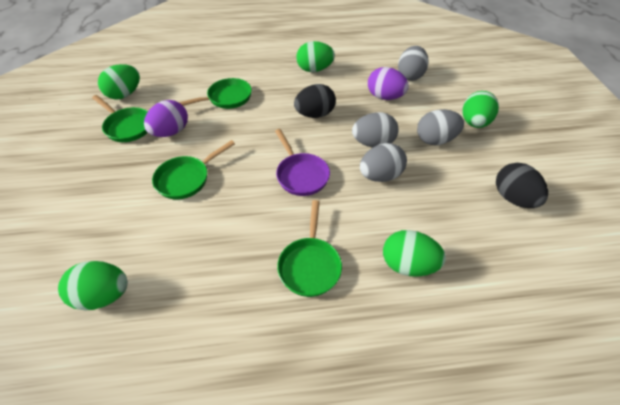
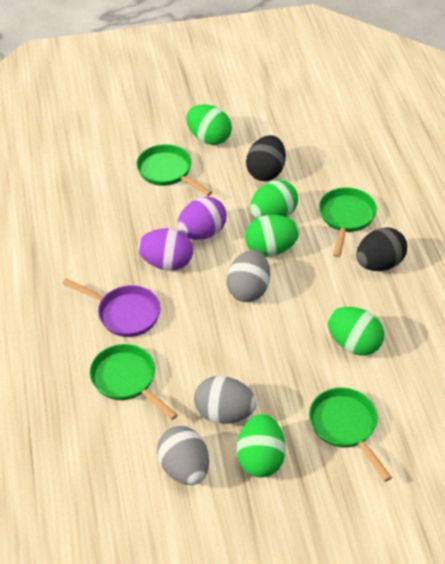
grey egg: [352,112,399,147] [360,143,407,182] [398,46,429,81] [417,109,464,145] = 4 -> [157,426,209,485] [194,376,257,424] [227,250,270,302] = 3

